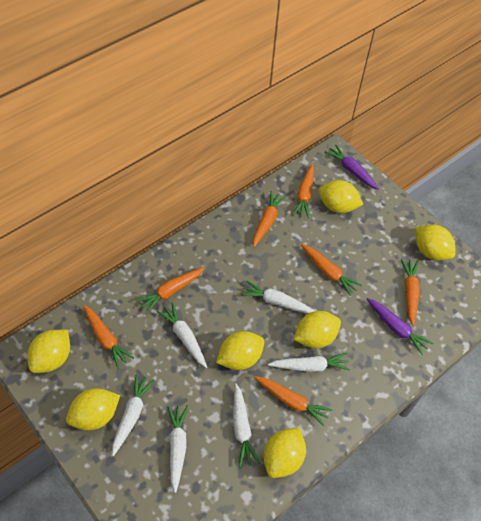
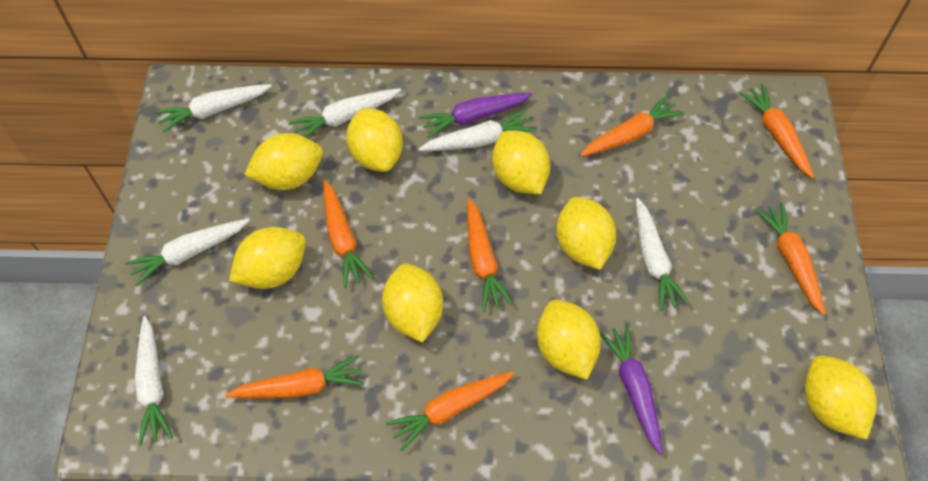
yellow lemon: [28,330,70,373] [66,388,120,430] [216,331,264,370] [263,428,306,478] [293,311,341,348] [318,180,363,213] [415,225,456,260] = 7 -> [229,227,306,289] [244,133,323,190] [346,108,403,172] [382,263,443,343] [492,130,550,194] [537,300,601,379] [556,197,616,270] [805,355,877,439] = 8

